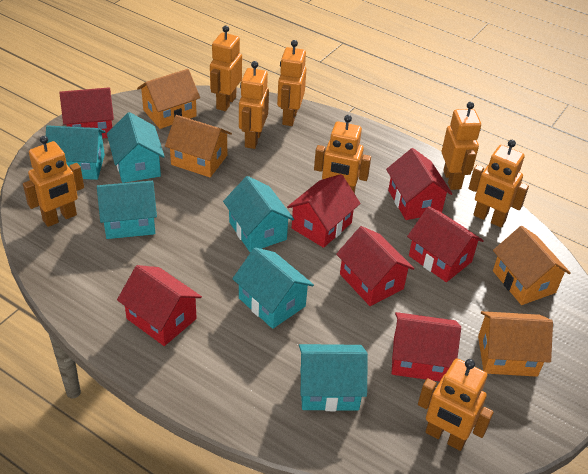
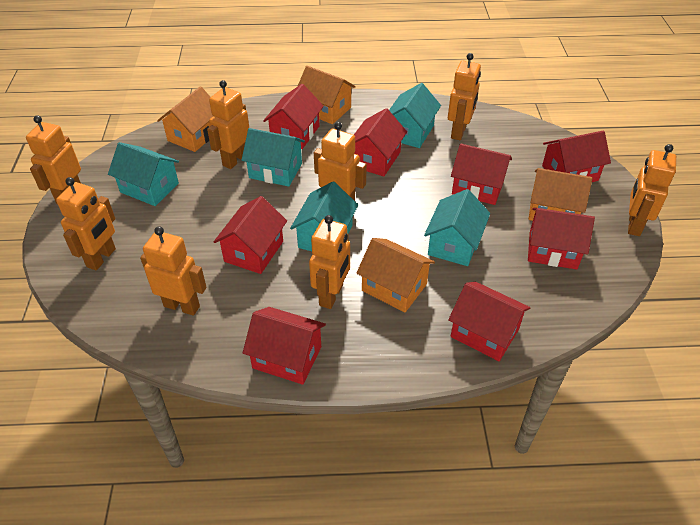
red house: [59,87,114,138] [117,265,202,346] [287,174,360,248] [336,226,415,306] [386,148,452,220] [391,312,461,381] [407,206,484,282] = 7 -> [214,196,287,274] [243,307,326,385] [263,84,324,149] [354,108,407,176] [448,282,530,361] [451,144,512,205] [528,208,595,269] [542,131,611,182] = 8
turquoise house: [46,125,105,180] [97,181,157,239] [107,112,165,183] [223,176,294,252] [232,247,314,329] [299,344,368,411] = 6 -> [108,142,179,206] [242,128,305,187] [290,181,358,251] [389,83,441,148] [424,189,490,266] = 5

